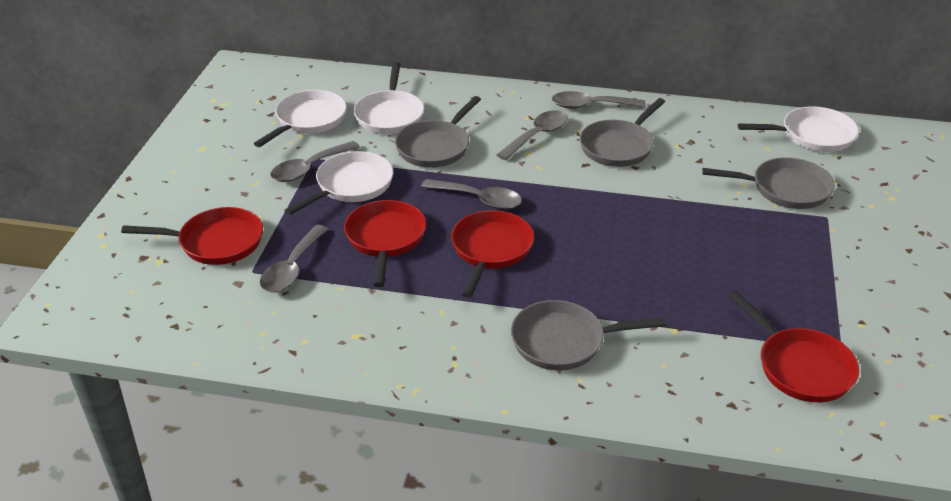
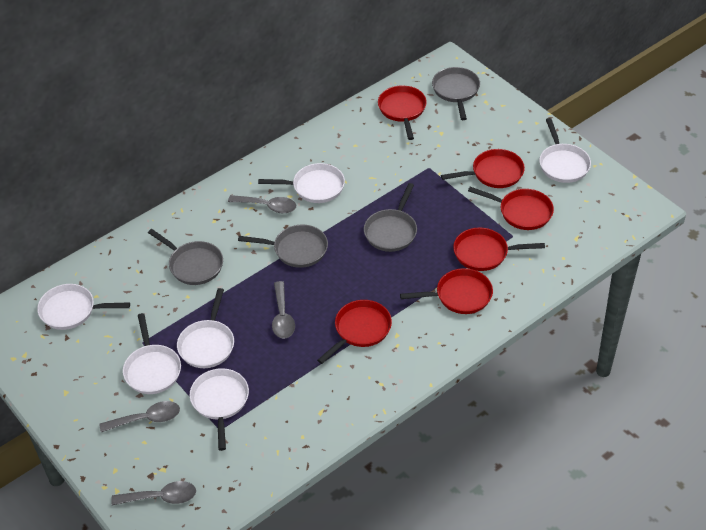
grey spoon: [260,225,328,293] [270,141,360,182] [421,179,522,209] [497,110,568,160] [552,91,646,109] = 5 -> [99,401,180,432] [111,481,196,505] [228,195,296,213] [272,281,295,339] = 4
red pan: [121,207,263,265] [344,200,426,287] [451,210,534,298] [729,291,859,402] = 4 -> [317,300,392,364] [378,85,427,140] [400,268,493,314] [441,149,525,188] [453,228,545,271] [468,187,554,230] = 6
white pan: [254,90,347,147] [284,151,393,215] [353,62,424,134] [738,106,859,152] = 4 -> [37,284,130,330] [123,313,181,394] [177,288,234,368] [190,368,249,451] [258,163,345,203] [539,118,591,183] = 6

